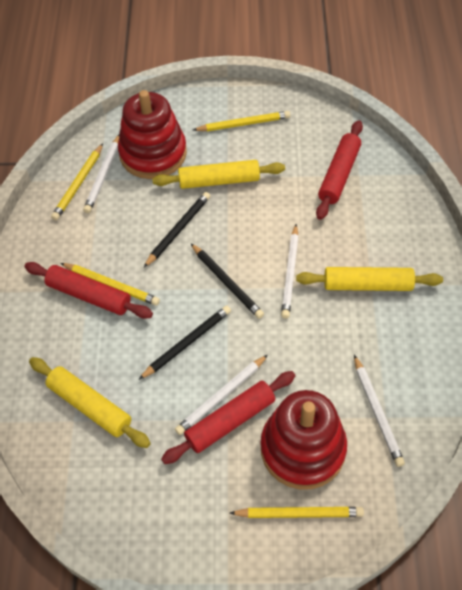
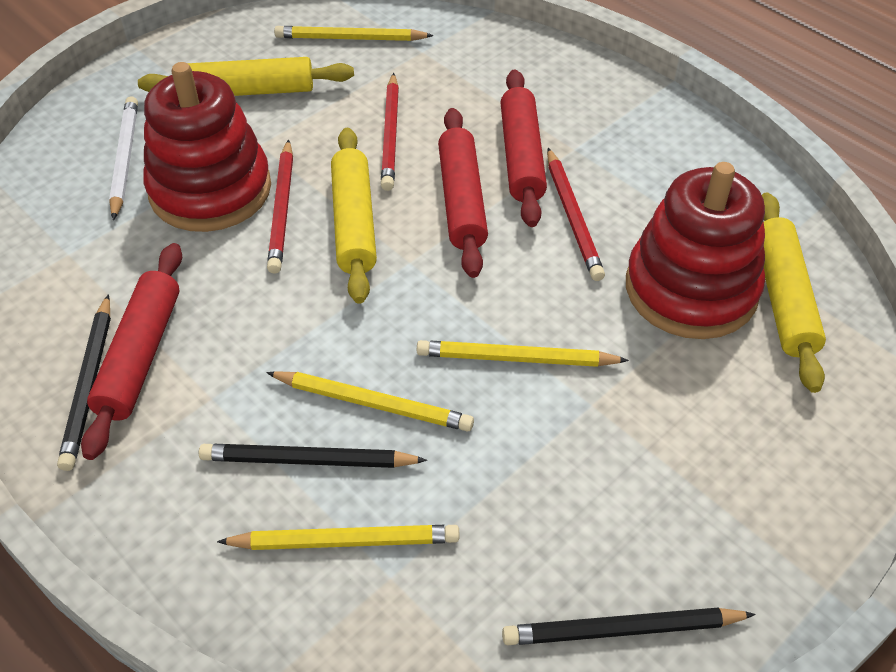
red pencil: none = 0 -> [267,139,293,274] [381,73,399,191] [547,148,605,281] = 3
white pencil: [83,135,119,213] [175,355,268,435] [281,224,299,319] [354,355,405,467] = 4 -> [109,96,138,221] = 1

